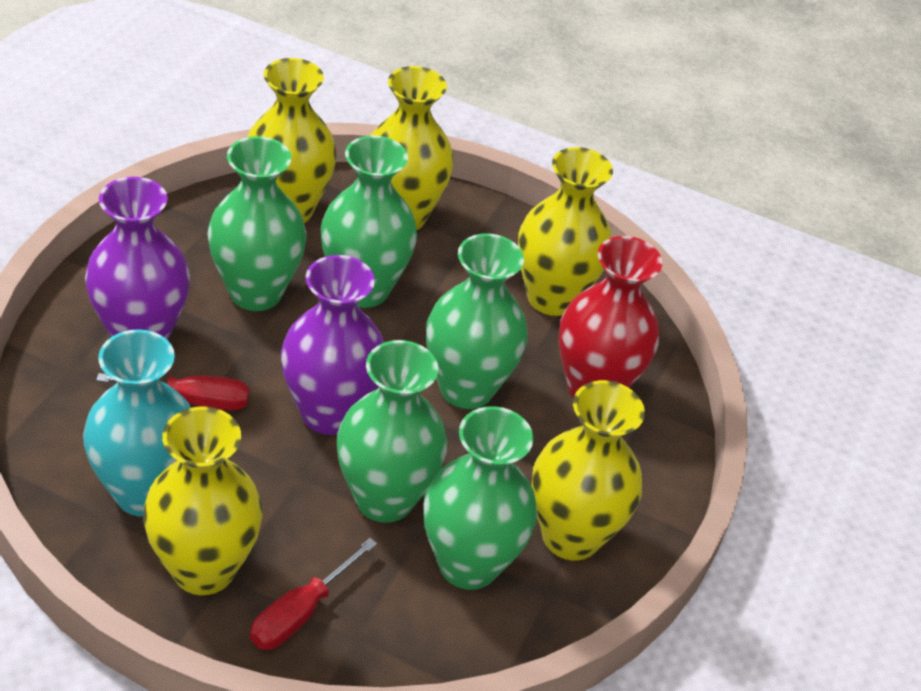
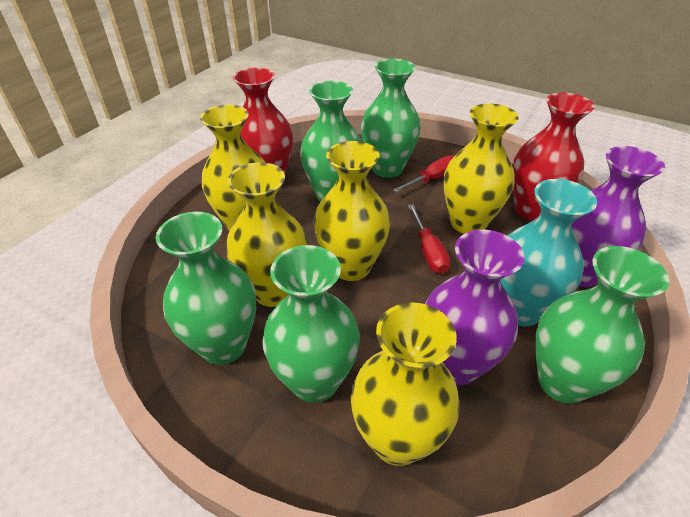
red vase: [559,236,662,398] = 1 -> [233,67,293,174] [513,93,595,221] = 2

